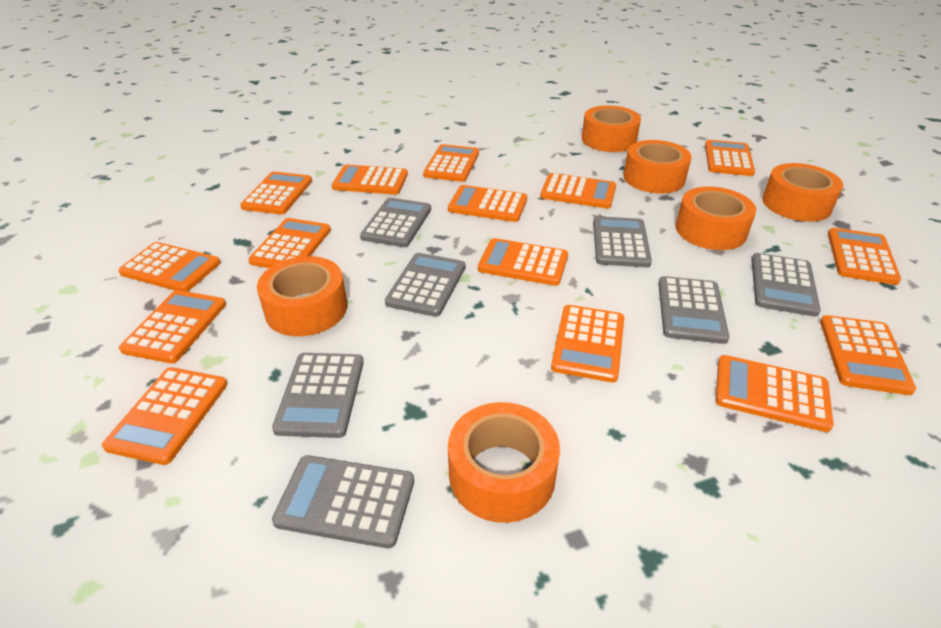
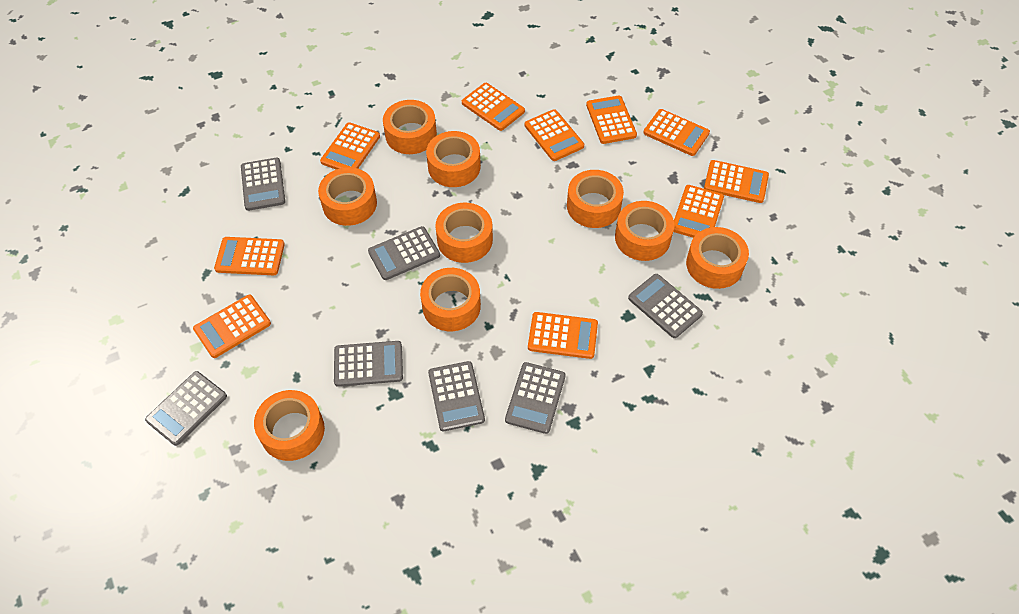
orange calculator: [102,367,227,465] [118,242,221,292] [119,290,226,363] [240,172,312,214] [248,218,331,268] [332,165,408,195] [423,144,479,182] [448,185,527,222] [478,238,568,286] [540,173,616,209] [551,305,624,383] [705,140,755,176] [715,355,834,432] [820,315,916,395] [828,228,901,285] = 15 -> [193,295,271,358] [214,237,285,275] [320,122,380,169] [462,83,525,131] [525,109,584,161] [528,312,598,359] [586,95,637,144] [643,109,710,156] [673,185,724,238] [704,160,769,203] = 10
orange tape: [257,256,347,336] [448,402,560,523] [582,106,641,152] [623,140,692,194] [676,186,756,250] [762,163,843,222] = 6 -> [254,390,325,461] [318,167,377,226] [383,100,437,154] [420,268,481,331] [426,131,481,187] [435,203,493,263] [567,170,624,228] [615,201,674,261] [686,227,749,289] = 9

